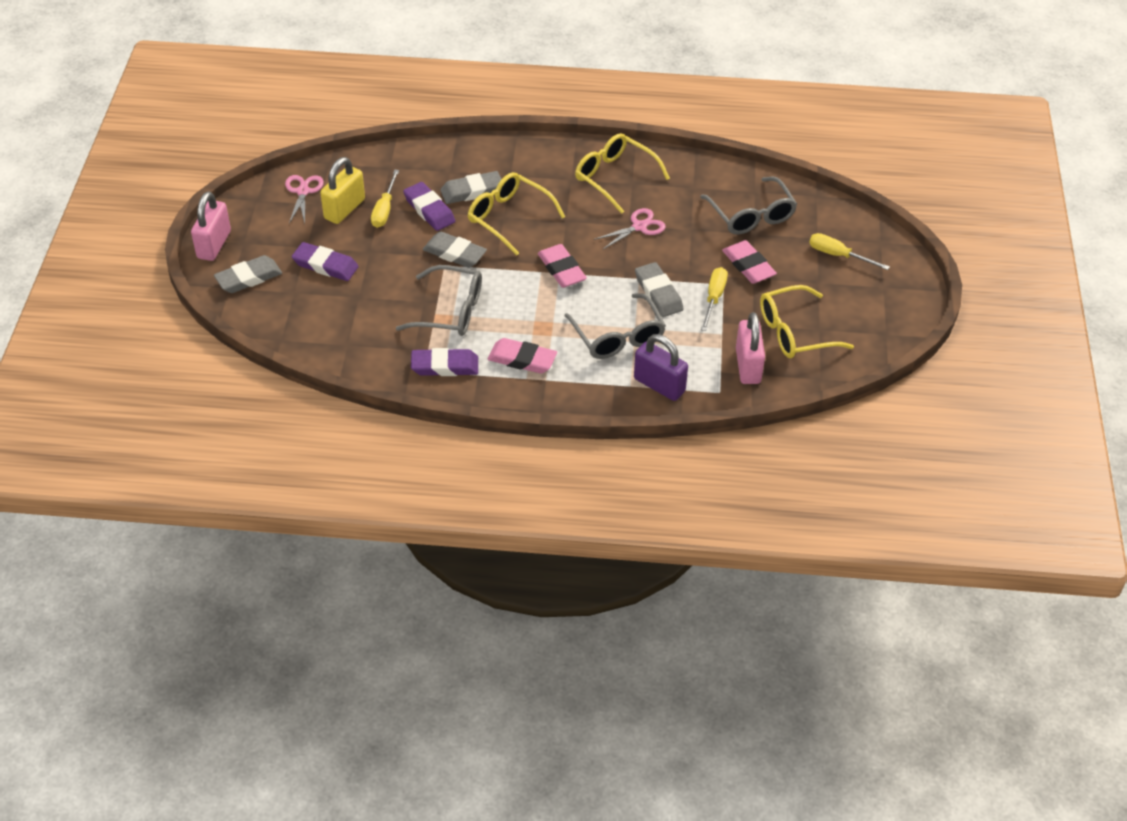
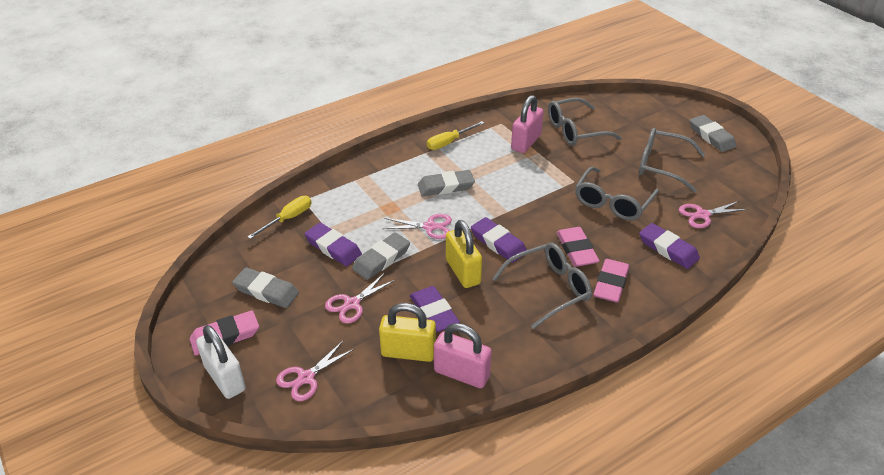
grey glasses: [396,265,482,336] [565,293,666,359] [700,177,797,235] = 3 -> [492,243,592,329] [548,98,622,146] [575,167,659,221] [639,128,705,192] = 4
pink scissors: [285,175,324,223] [594,208,666,249] = 2 -> [276,341,355,401] [325,273,395,324] [382,214,452,239] [679,201,748,228] = 4
purple eraser: [292,242,359,281] [403,182,455,231] [411,348,478,376] = 3 -> [305,223,362,266] [410,286,460,333] [471,217,527,263] [639,223,700,269] = 4
purple padlock: [634,334,688,401] = 1 -> none = 0
white padlock: none = 0 -> [196,325,246,399] = 1
yellow glasses: [468,172,565,256] [575,133,670,214] [760,285,854,358] = 3 -> none = 0
yellow padlock: [320,157,365,224] = 1 -> [379,303,436,362] [446,220,482,288] = 2
yellow screwdriver: [371,170,399,228] [701,267,728,331] [809,233,890,270] = 3 -> [247,196,311,239] [427,121,484,150] = 2

